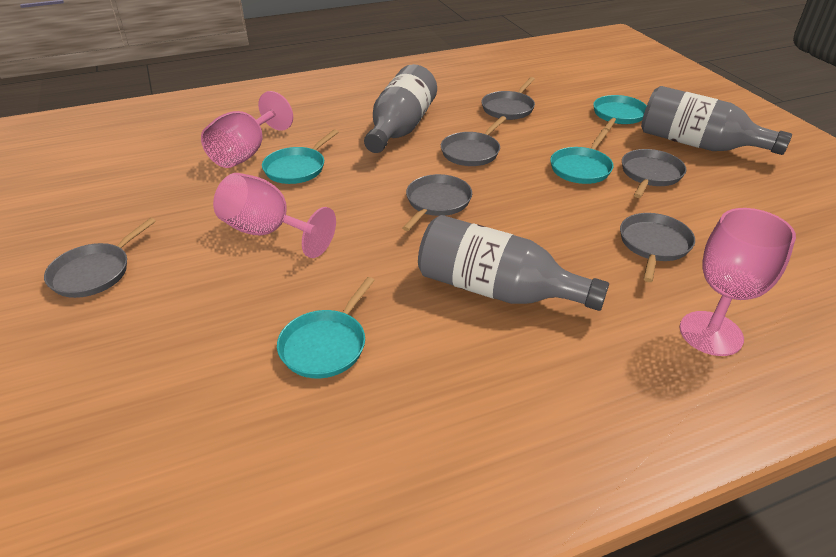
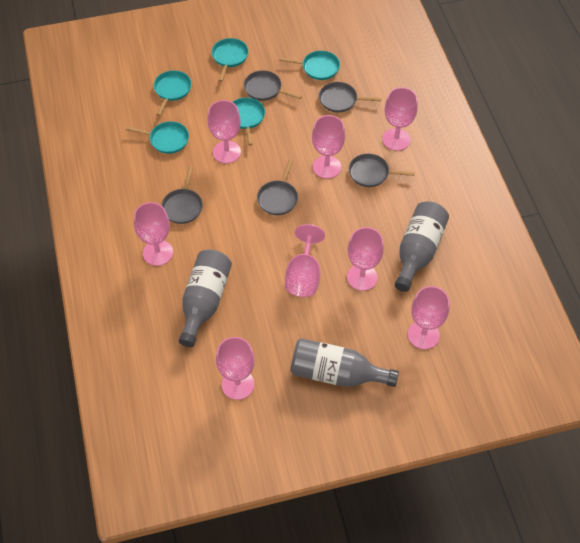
grey pan: [44,218,156,298] [402,174,472,231] [441,116,507,166] [481,77,535,120] [620,213,695,282] [622,149,686,198] = 6 -> [161,167,203,224] [244,70,302,101] [257,160,298,215] [319,82,381,113] [349,154,415,187] = 5
pink goblet: [201,91,293,168] [213,173,336,258] [679,208,796,356] = 3 -> [134,202,173,266] [207,100,241,164] [216,337,255,400] [285,224,325,297] [312,115,345,179] [347,227,384,291] [382,87,418,151] [408,286,450,349] = 8
turquoise pan: [262,129,338,184] [277,277,375,378] [550,129,614,184] [593,95,647,131] = 4 -> [126,121,189,154] [154,70,192,116] [212,38,249,82] [233,98,265,146] [279,51,340,80] = 5

